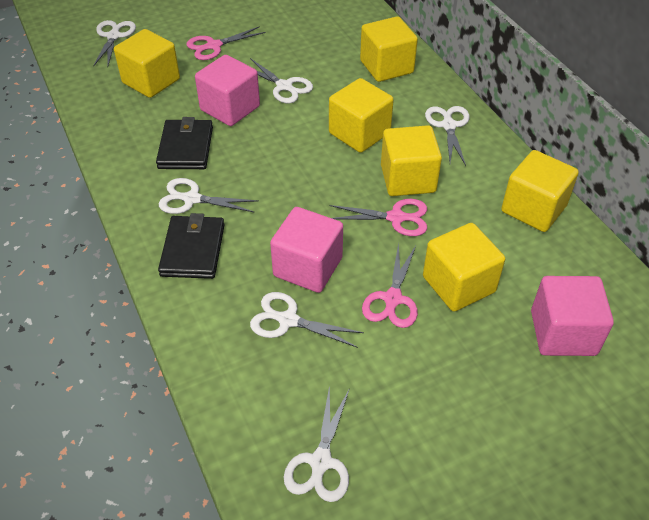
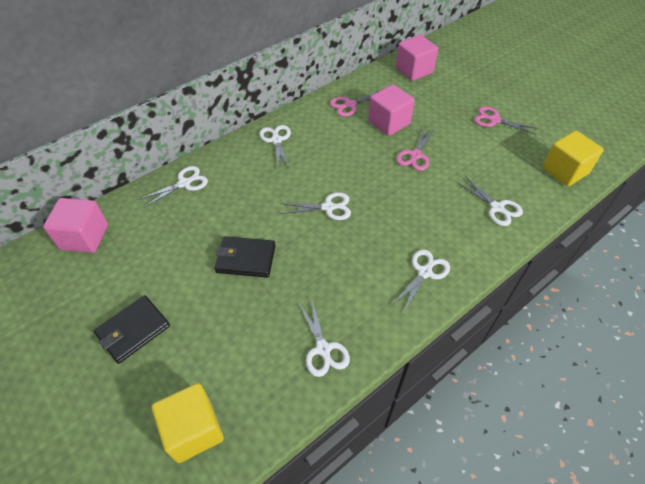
yellow cube: [114,29,180,98] [329,78,394,153] [360,16,418,82] [381,125,442,196] [423,223,505,312] [501,150,579,232] = 6 -> [152,383,224,463] [542,131,604,186] = 2

